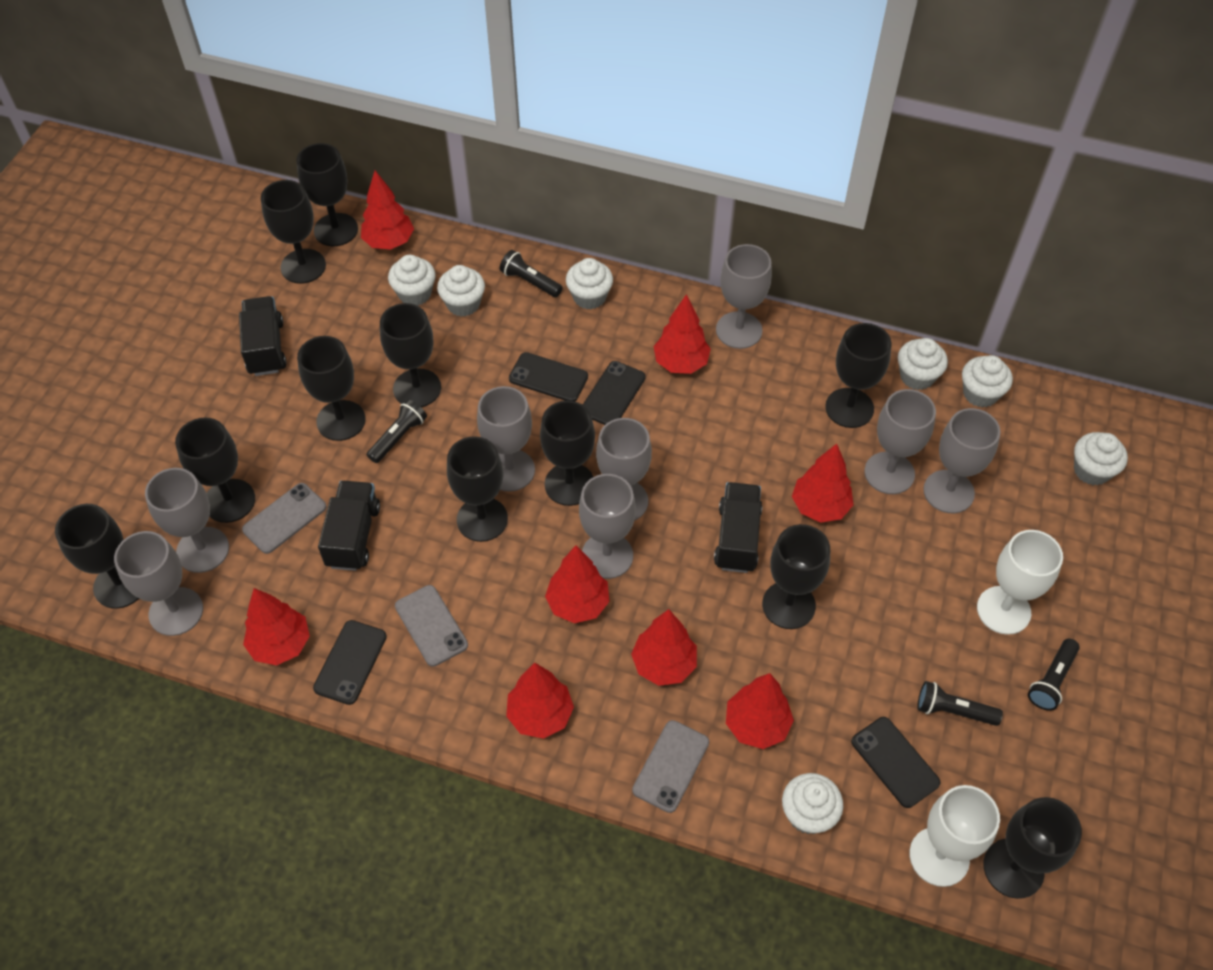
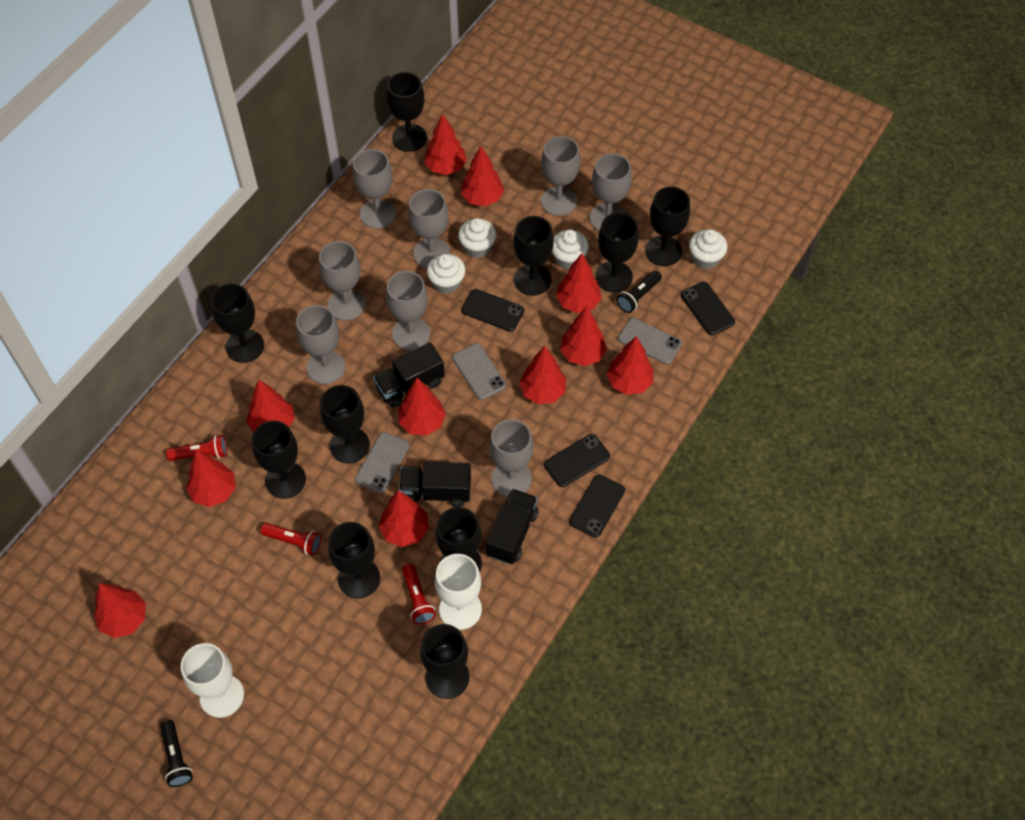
black flashlight: [367,399,427,463] [500,250,562,297] [917,681,1003,726] [1028,639,1080,711] = 4 -> [160,720,193,787] [617,271,662,313] = 2
black goblet: [55,504,139,609] [175,417,255,523] [261,180,326,284] [296,143,358,246] [297,336,366,441] [380,303,441,407] [447,436,508,542] [540,401,595,506] [762,524,830,629] [825,323,892,428] [984,797,1082,899] = 11 -> [211,283,264,363] [252,421,306,499] [320,385,370,463] [328,522,380,599] [387,72,427,152] [420,624,469,699] [435,507,482,572] [513,216,554,295] [595,213,639,292] [645,187,690,266] = 10
red flashlight: none = 0 -> [166,435,227,461] [260,523,321,555] [402,564,436,624] = 3
red tree: [243,588,310,665] [361,171,414,250] [506,663,574,739] [545,545,610,623] [631,609,697,686] [654,294,711,374] [726,673,794,749] [792,444,853,523] = 8 -> [94,583,146,638] [186,450,236,507] [246,380,295,433] [379,490,429,547] [398,378,446,436] [424,114,467,175] [461,146,504,206] [519,346,566,404] [556,253,601,313] [560,307,607,366] [607,336,653,395] = 11
white cupcake: [388,255,436,306] [437,265,485,316] [566,258,613,309] [782,773,843,834] [898,338,948,390] [962,355,1013,408] [1074,432,1128,486] = 7 -> [427,254,466,294] [458,218,496,258] [552,229,589,270] [689,229,727,269] = 4

